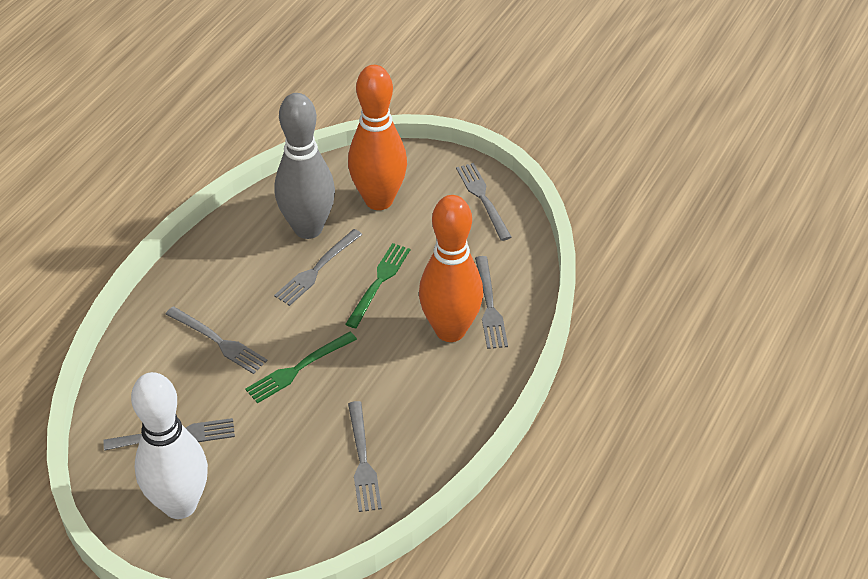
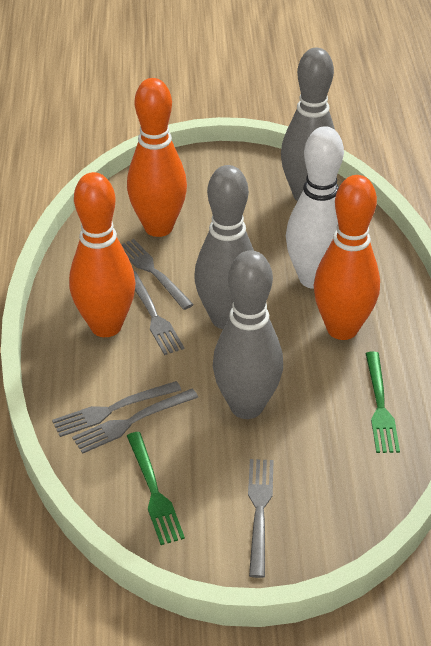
grey bowling pin: [275,93,335,239] = 1 -> [194,165,254,329] [213,250,283,419] [281,48,335,201] = 3
grey fork: [103,418,235,451] [166,306,268,374] [274,229,363,306] [348,401,382,512] [456,163,512,241] [475,256,508,349] = 6 -> [52,381,181,437] [72,389,198,454] [122,239,194,310] [134,271,184,355] [248,459,274,578] = 5
orange bowling pin: [348,65,407,210] [419,195,483,342] = 2 -> [69,172,135,337] [127,78,187,237] [314,175,380,340] = 3

